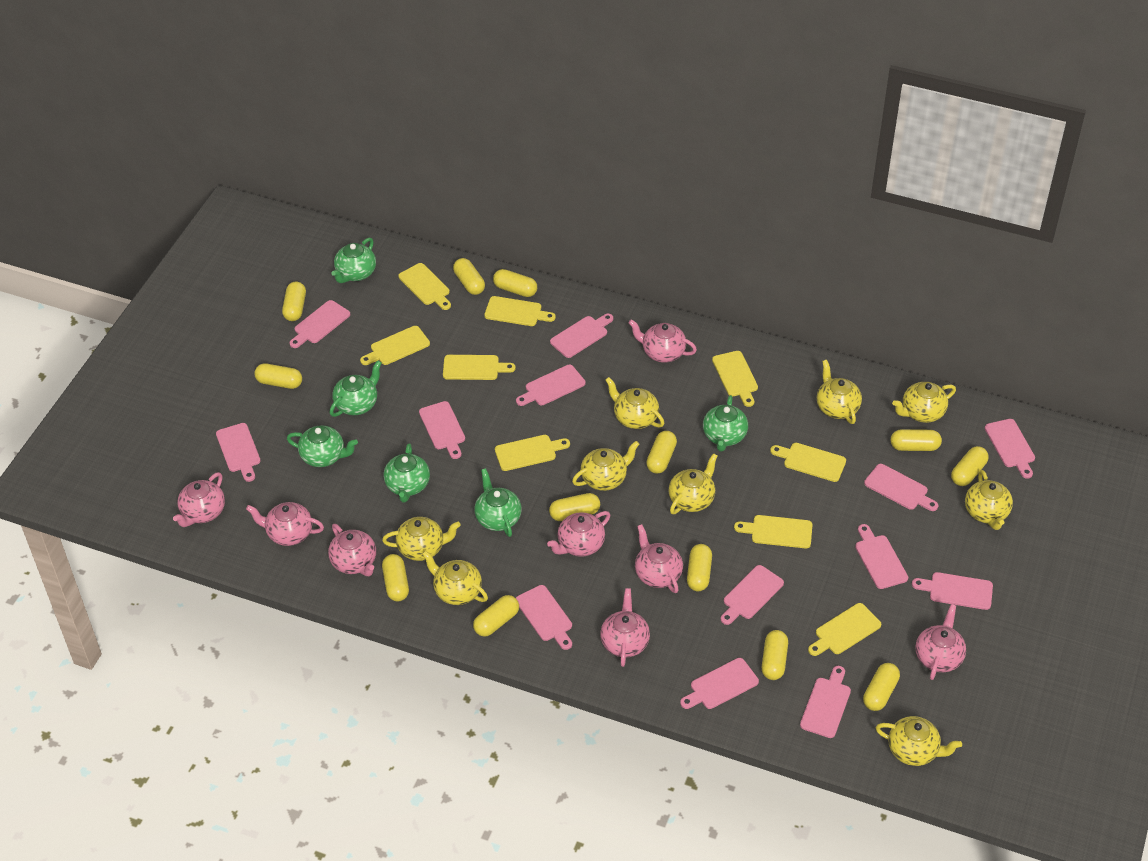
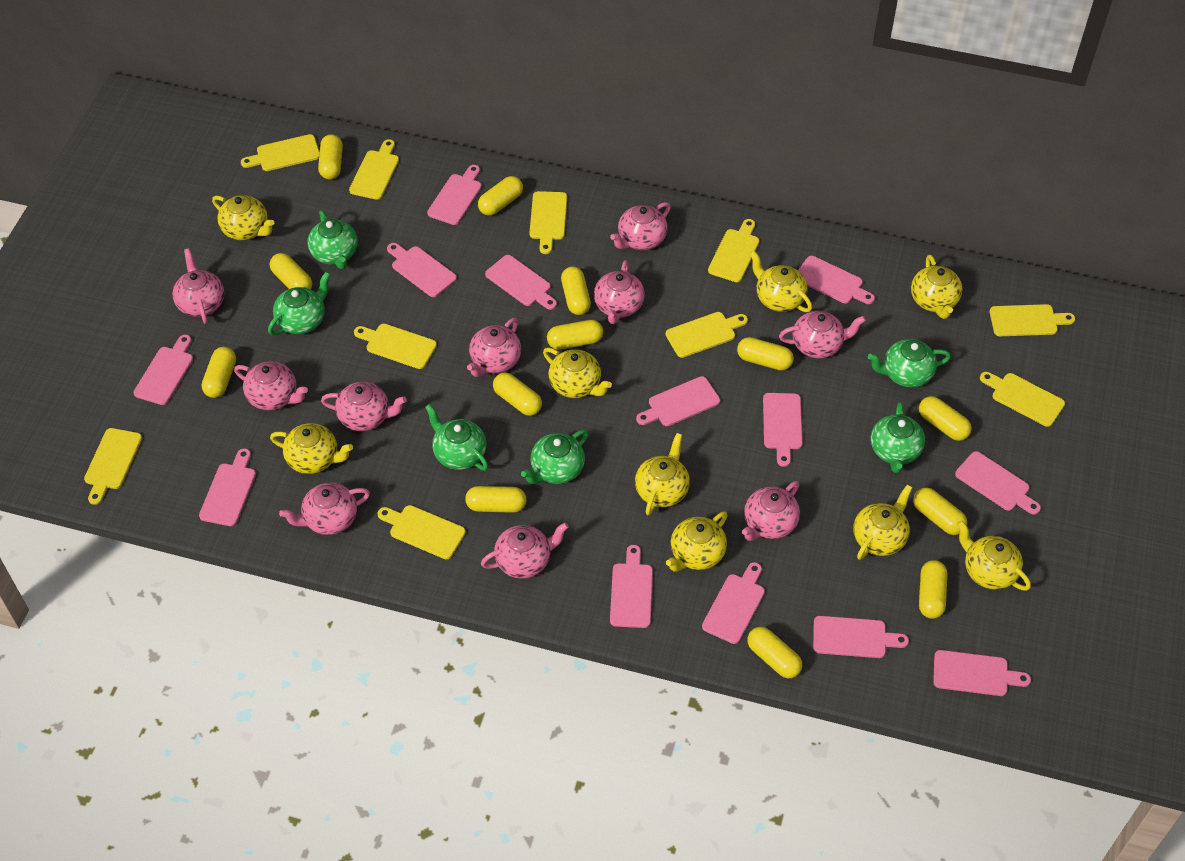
pink teapot: [173,472,225,527] [246,502,324,546] [328,524,376,576] [547,511,610,557] [600,588,650,667] [628,319,697,363] [635,524,683,593] [915,604,966,680] = 8 -> [172,248,224,324] [234,361,308,411] [279,483,370,535] [321,382,407,431] [467,318,521,377] [481,522,569,579] [594,260,645,324] [610,202,671,250] [742,481,800,541] [779,311,866,359] = 10
yellow cutting board: [360,326,430,365] [399,263,451,310] [443,355,516,380] [484,296,556,326] [495,435,570,471] [712,351,758,407] [734,515,813,548] [770,443,846,482] [808,603,881,656] = 9 -> [84,428,142,505] [241,134,320,171] [349,139,399,200] [354,324,437,369] [378,505,466,559] [529,191,567,254] [666,312,748,358] [708,219,760,282] [980,372,1065,427] [989,304,1075,336] = 10

